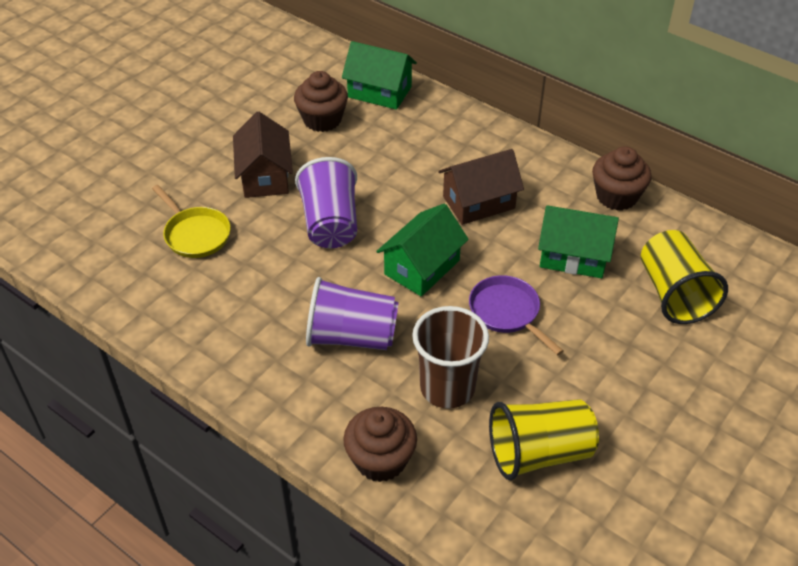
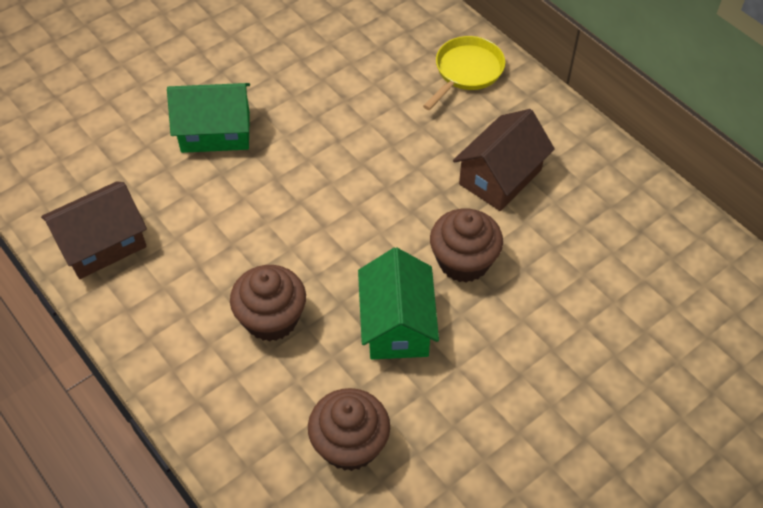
brown cup: [412,306,489,409] = 1 -> none = 0
green house: [342,41,417,110] [376,204,469,296] [538,205,619,278] = 3 -> [167,83,250,153] [358,248,439,359] = 2
purple cup: [295,157,357,248] [306,277,399,350] = 2 -> none = 0
purple pan: [469,275,563,355] = 1 -> none = 0
yellow cup: [489,399,599,480] [641,230,728,324] = 2 -> none = 0

